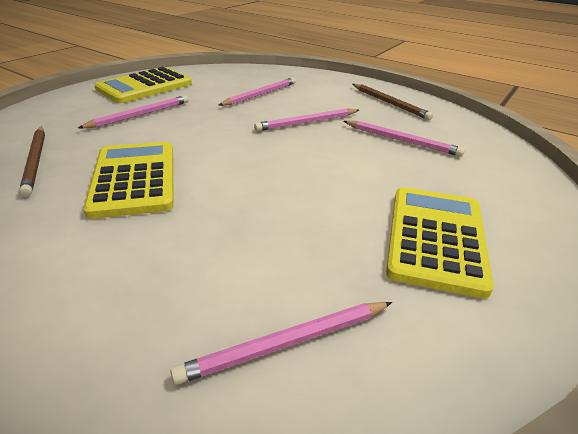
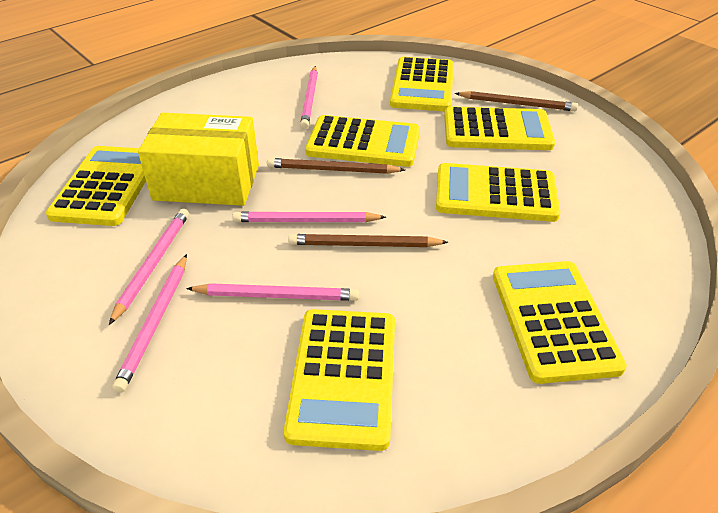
brown pencil: [19,126,45,197] [353,84,433,120] = 2 -> [267,158,405,174] [288,234,448,247] [455,91,578,111] = 3
yellow box: none = 0 -> [138,113,259,206] = 1
yellow calculator: [83,142,174,219] [95,67,192,103] [386,187,494,299] = 3 -> [46,146,146,226] [284,309,395,451] [305,115,420,167] [390,57,454,112] [436,163,561,222] [444,106,555,150] [493,261,627,384] = 7

